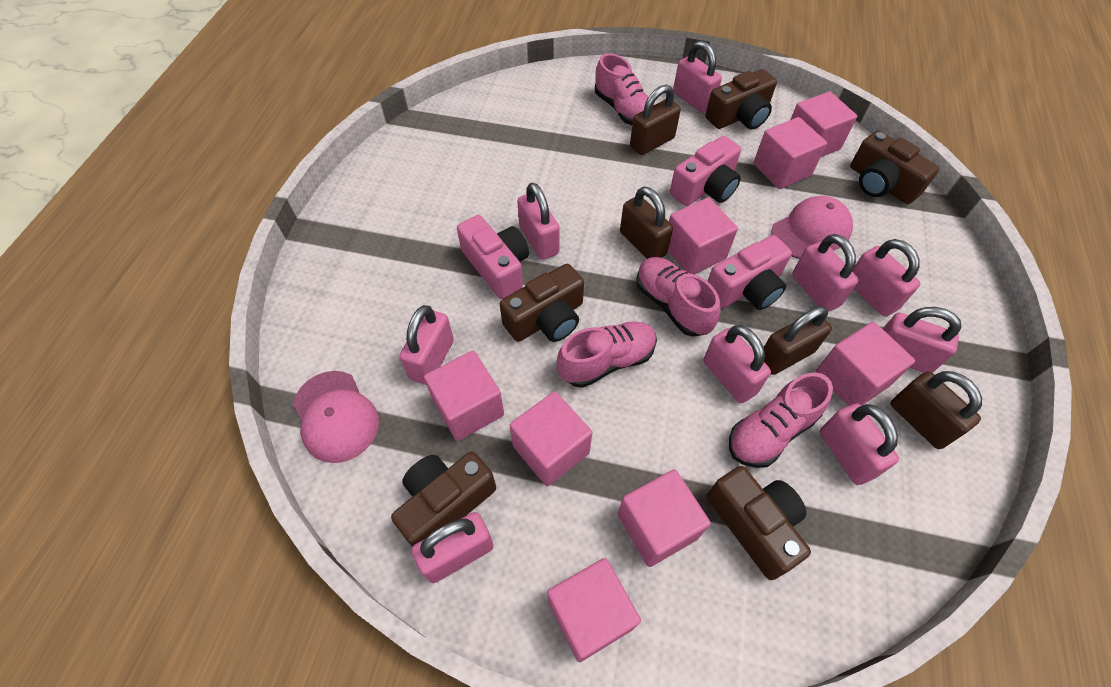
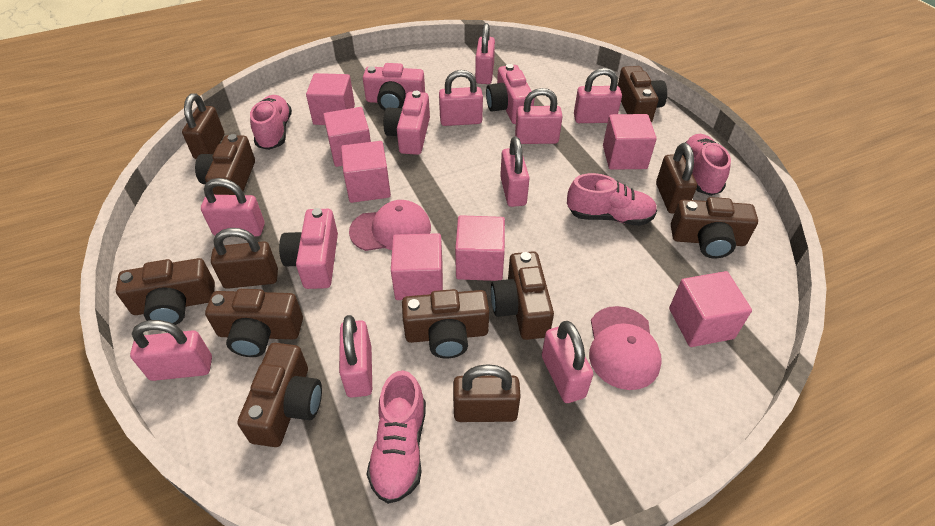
brown camera: [391,452,496,547] [500,264,584,342] [705,69,777,130] [707,466,811,580] [850,130,939,204] = 5 -> [116,258,215,325] [195,134,255,195] [205,289,303,357] [237,343,322,447] [402,289,489,358] [491,251,554,340] [618,66,667,123] [671,197,758,258] = 8
pink camera: [457,215,529,299] [670,136,741,206] [707,235,792,310] = 3 -> [279,208,338,289] [363,63,425,110] [384,91,430,155] [486,64,534,124] = 4
pink cube: [424,351,504,441] [509,391,592,486] [547,558,641,662] [618,469,711,567] [668,197,738,274] [753,117,827,189] [790,92,857,157] [816,322,915,406] = 8 -> [306,73,355,125] [323,107,371,167] [341,141,391,203] [391,233,443,300] [455,215,505,281] [603,114,657,170] [669,271,752,347] = 7

